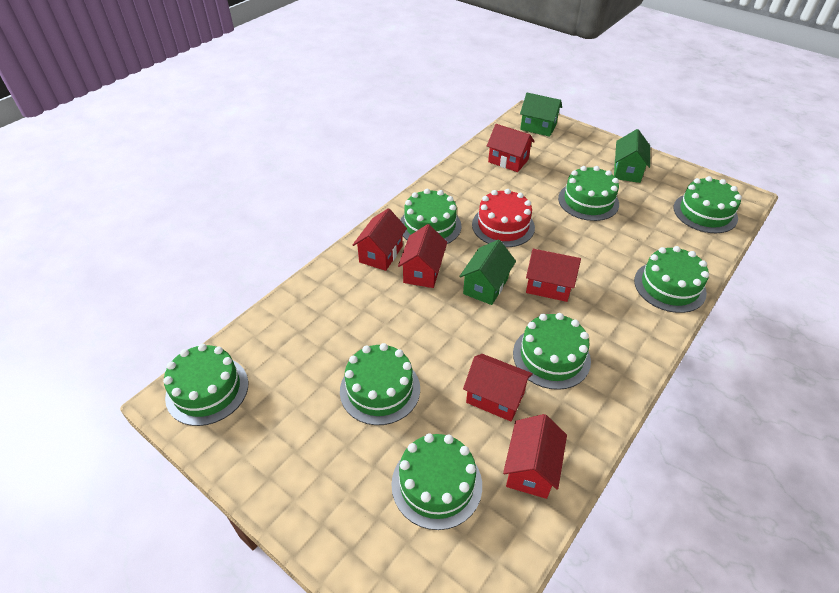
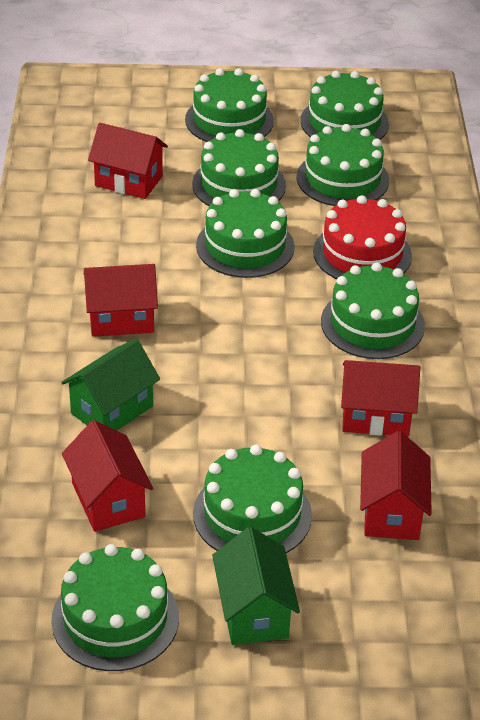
green house: [459,239,516,305] [520,93,562,137] [614,129,650,183] = 3 -> [61,339,160,430] [212,527,300,645] = 2
red house: [352,208,407,271] [398,224,447,288] [463,354,533,421] [487,124,535,172] [503,414,567,499] [526,249,581,302] = 6 -> [62,420,153,532] [84,264,158,337] [88,123,168,199] [341,360,420,437] [360,431,432,540] = 5

